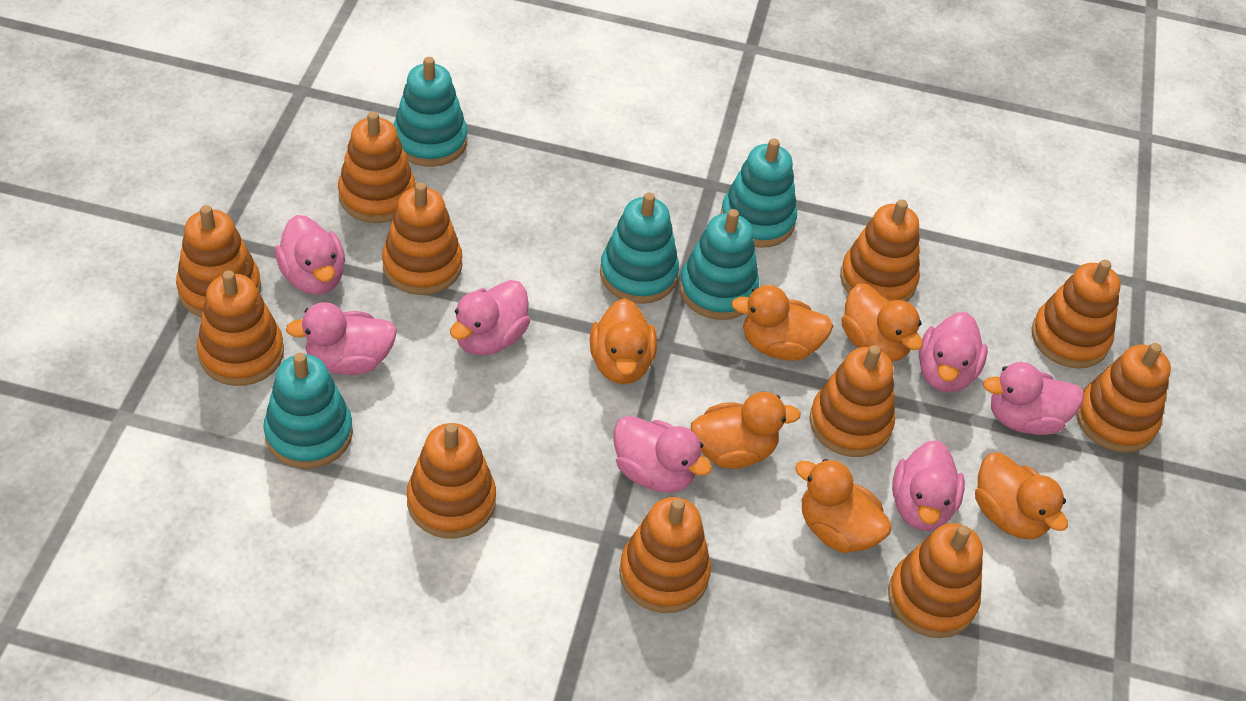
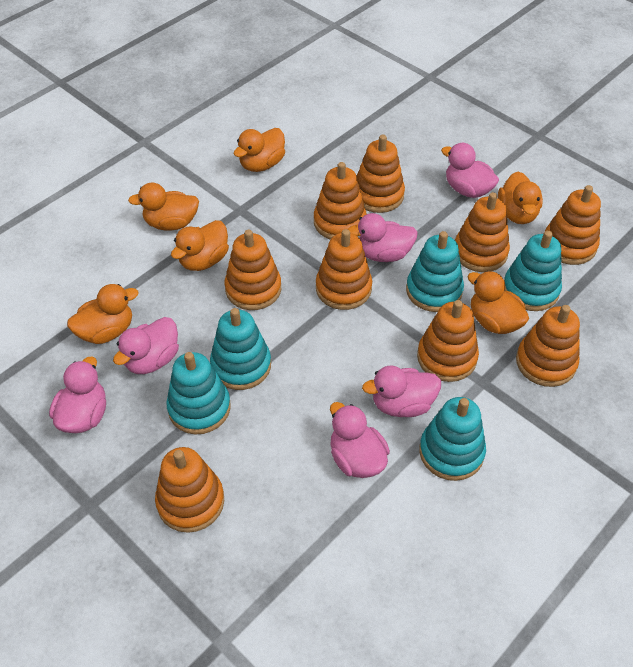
orange stacking toy: [176,205,261,318] [197,270,284,386] [338,111,416,223] [382,182,462,295] [407,423,496,538] [619,497,711,613] [809,345,895,457] [840,199,920,302] [888,523,983,638] [1032,260,1121,368] [1076,343,1171,453] = 11 -> [155,447,224,533] [224,230,281,310] [314,162,367,239] [316,229,372,310] [357,135,405,213] [417,300,479,382] [455,192,510,272] [516,305,580,387] [545,185,601,265] = 9
pink duck: [275,215,345,295] [286,302,397,375] [450,280,530,355] [614,416,712,493] [892,440,965,531] [919,312,988,393] [983,362,1084,435] = 7 -> [49,356,106,433] [113,317,179,374] [330,402,390,478] [348,213,418,262] [362,366,441,417] [441,143,499,198] = 6

